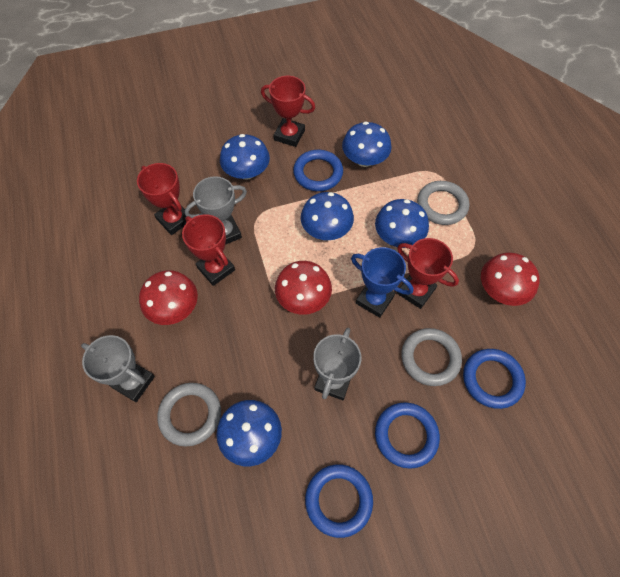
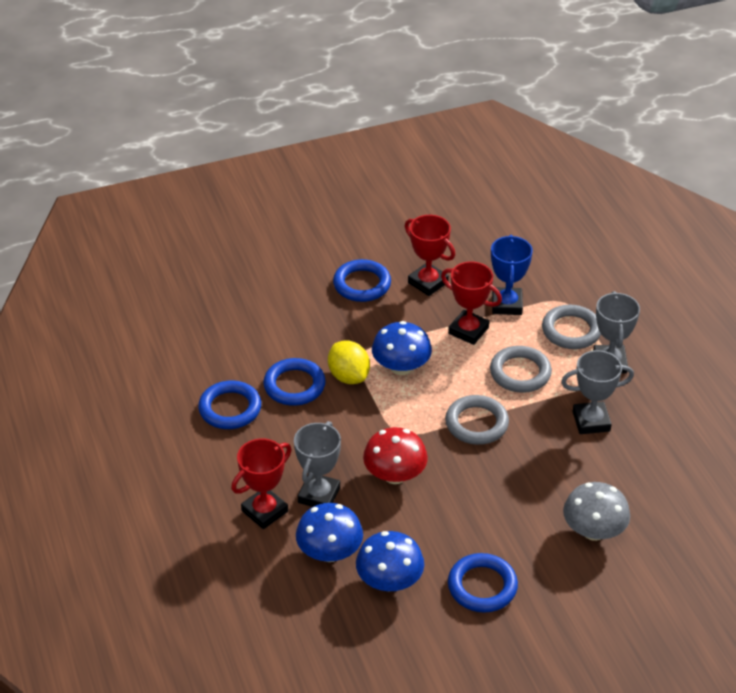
blue mushroom: [216,400,282,466] [220,134,270,180] [301,192,354,240] [342,122,392,167] [375,199,429,248] = 5 -> [296,503,363,562] [356,531,424,592] [372,321,432,375] = 3
grey mushroom: none = 0 -> [563,482,630,541] = 1
red mushroom: [139,270,198,325] [275,261,332,315] [481,252,540,306] = 3 -> [363,427,428,484] = 1
red trophy: [137,163,187,235] [182,214,235,286] [261,76,315,147] [397,238,459,309] = 4 -> [231,438,292,529] [405,215,455,296] [441,261,502,345] = 3
yellow lemon: none = 0 -> [328,341,370,384] = 1

